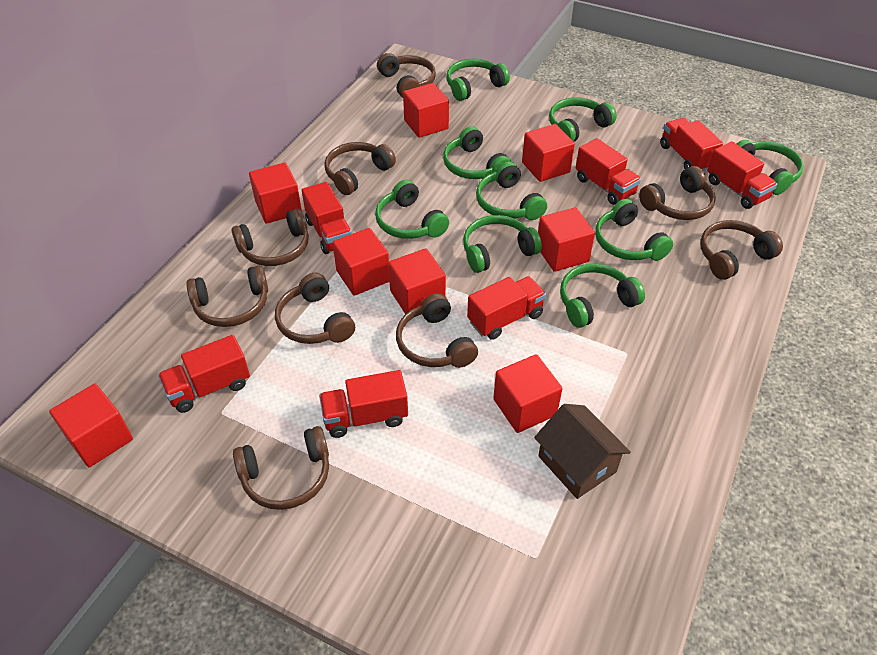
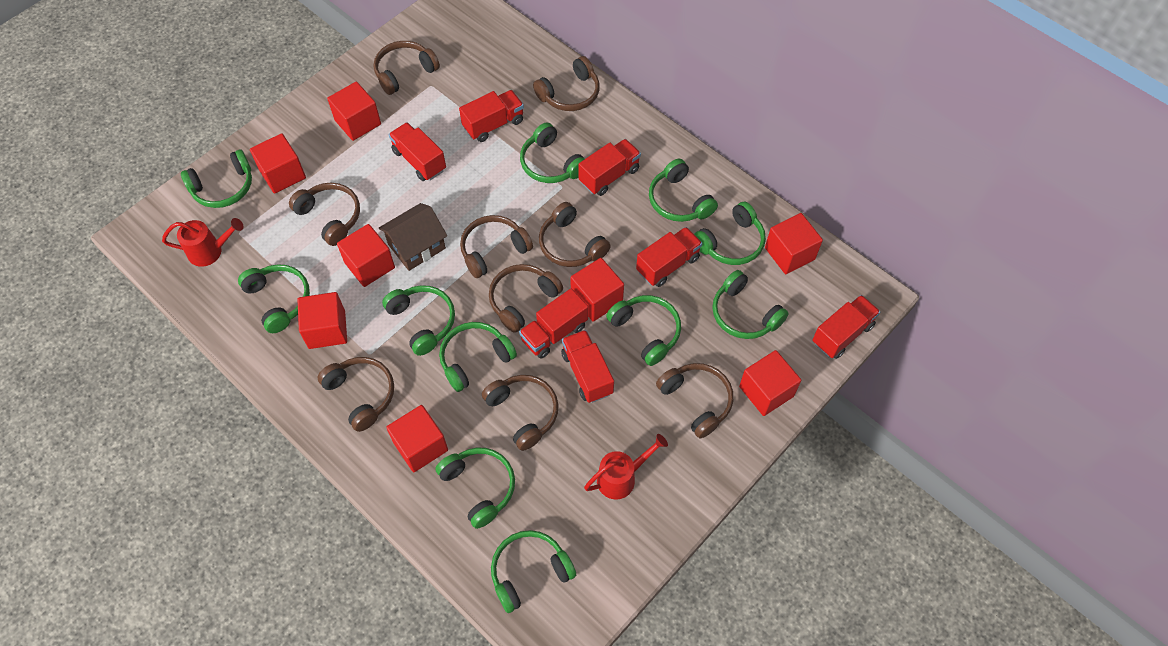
green headphones: [375,180,449,239] [443,126,511,179] [446,59,510,101] [463,215,542,273] [476,162,547,220] [549,97,617,142] [560,264,645,328] [595,199,673,261] [737,140,804,195] = 9 -> [181,150,252,208] [238,264,310,333] [382,285,455,356] [435,448,515,529] [439,322,517,392] [491,530,576,613] [520,122,585,183] [606,295,681,366] [649,159,718,222] [694,201,766,265] [712,270,789,339] = 11
red watering can: none = 0 -> [162,218,244,267] [584,434,668,499] = 2

